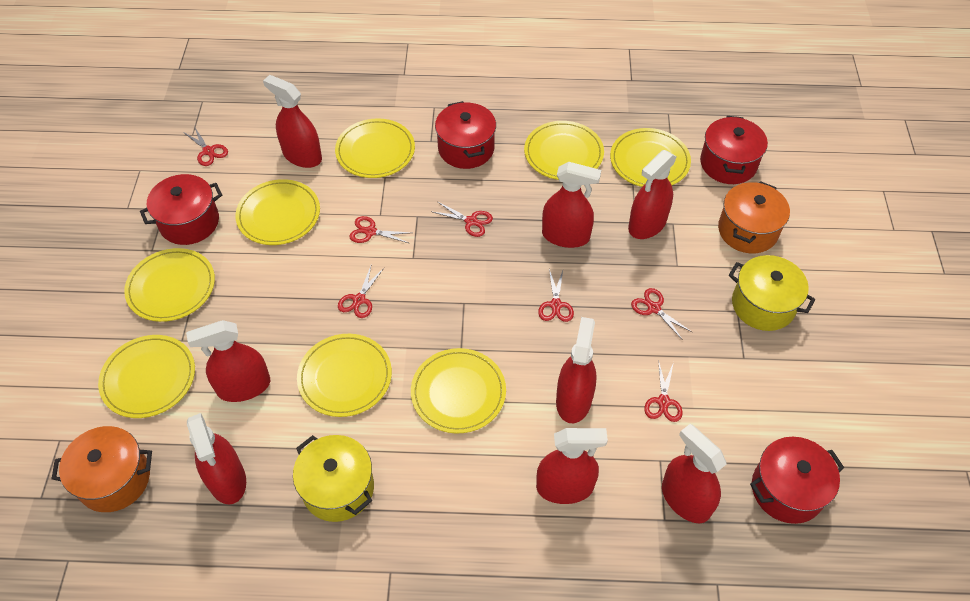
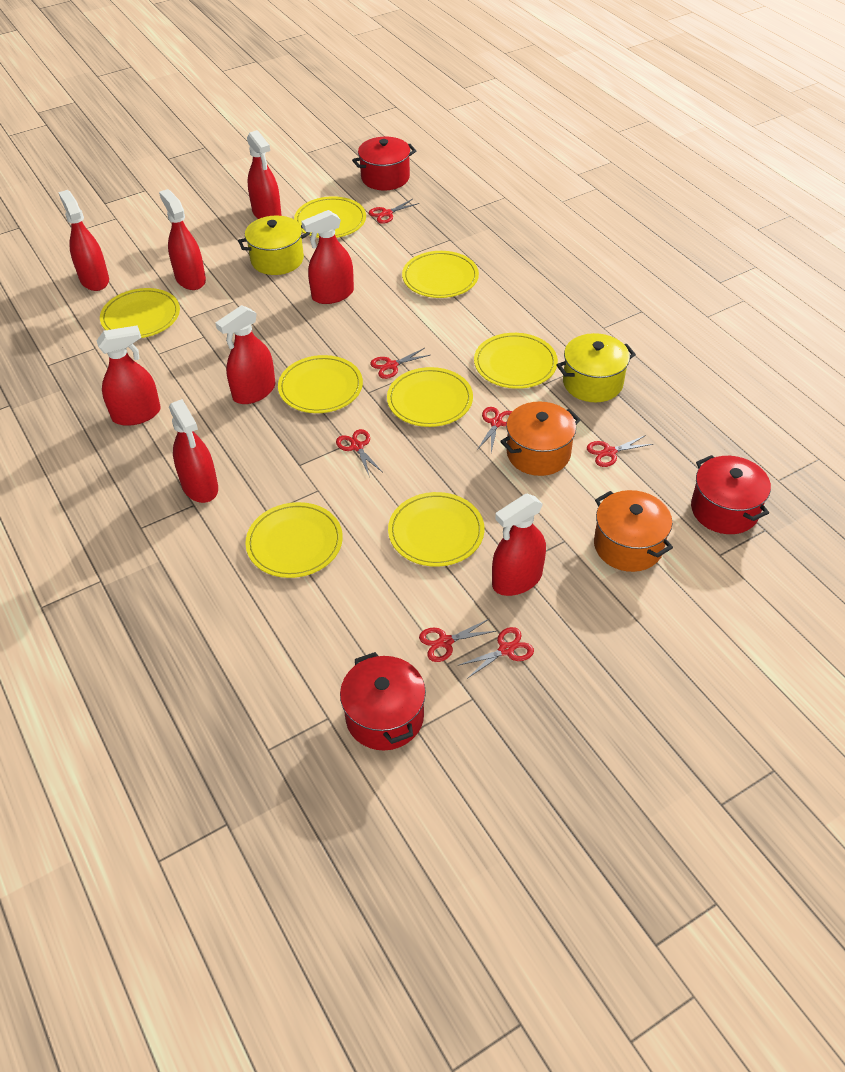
red pot: [140,174,222,245] [435,101,496,169] [700,116,768,184] [750,437,844,524] = 4 -> [340,652,426,750] [352,137,416,190] [691,455,771,534] = 3

